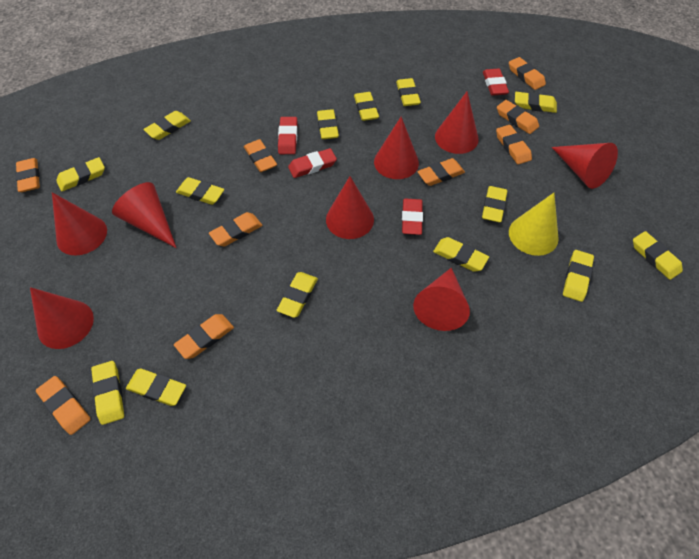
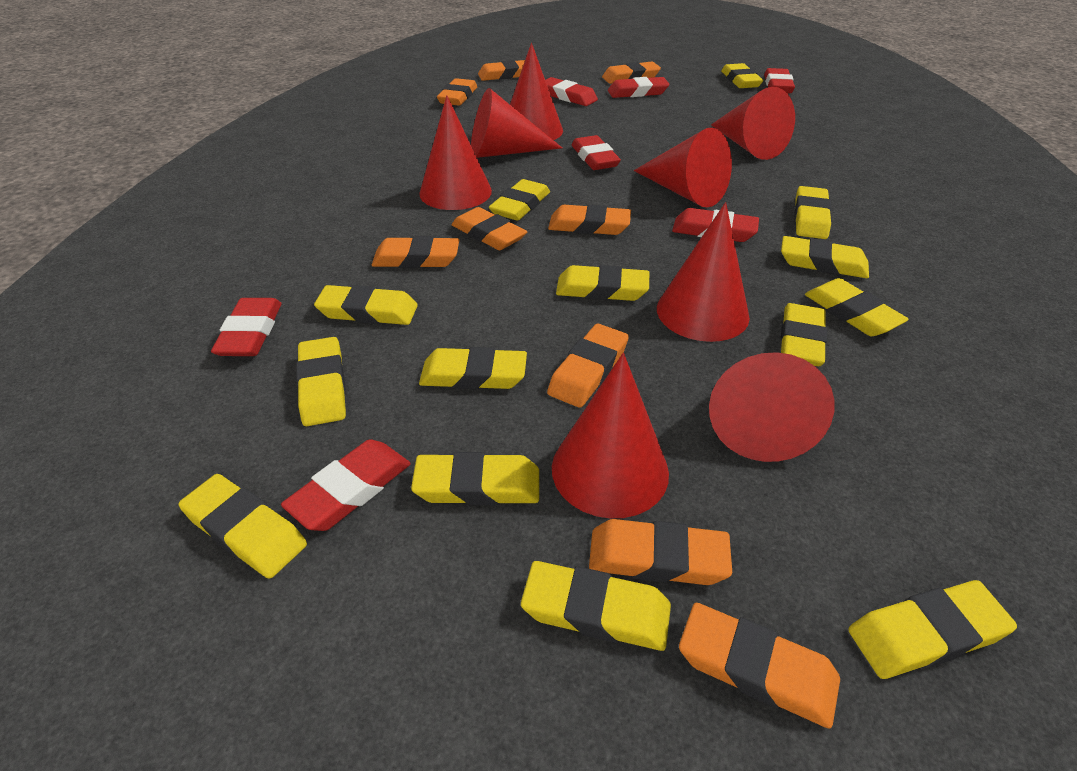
red eraser: [278,117,298,154] [288,148,337,178] [402,198,423,235] [483,68,509,96] = 4 -> [211,298,282,356] [281,439,411,531] [545,77,598,106] [572,135,621,170] [608,77,670,98] [672,208,759,242] [764,68,795,93] = 7
yellow cone: [509,193,559,256] = 1 -> none = 0

